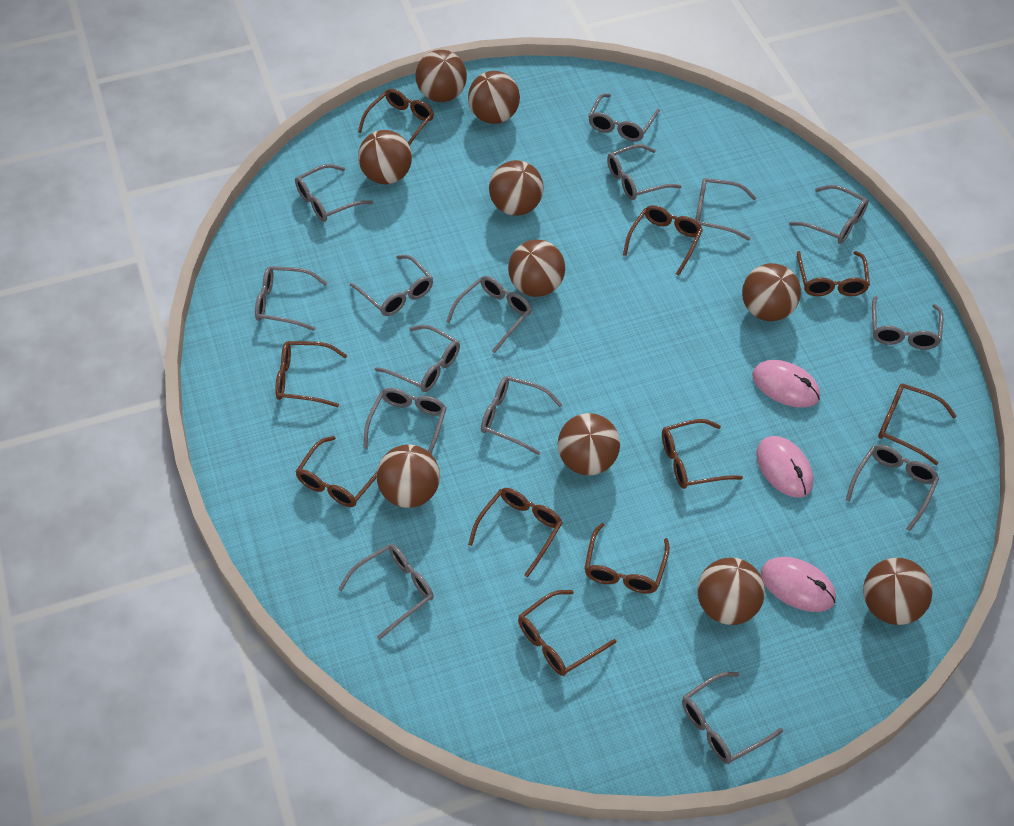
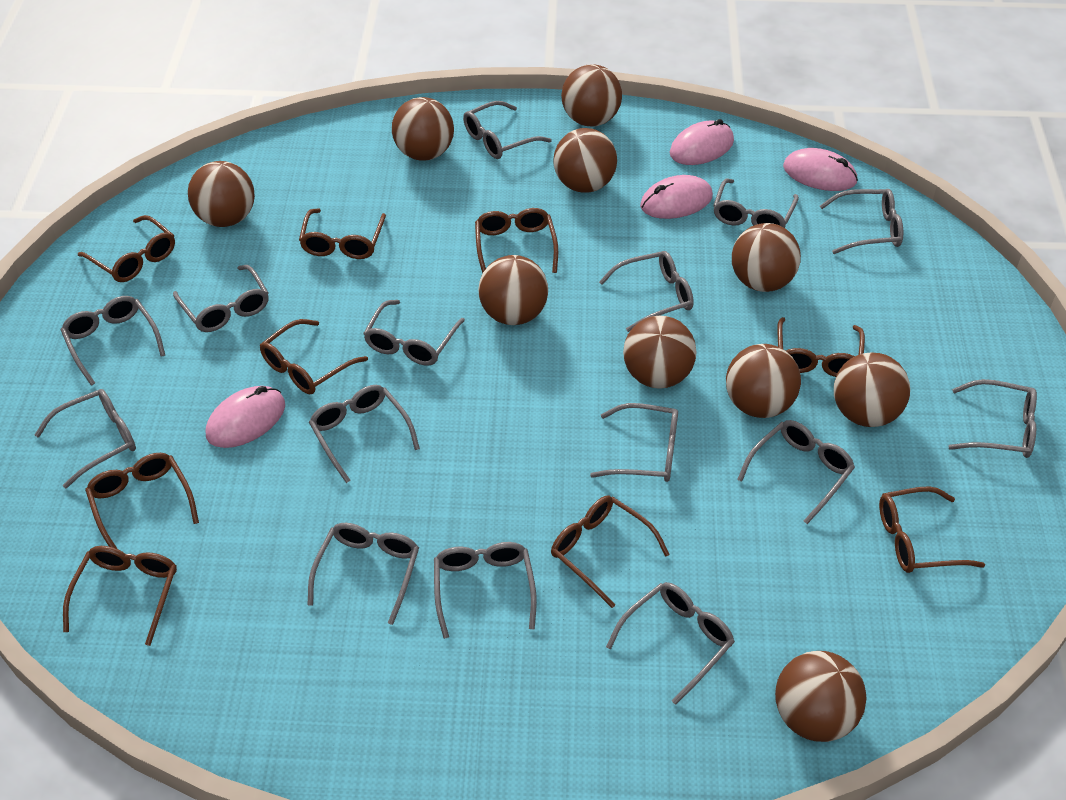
brown glasses: [275,341,347,407] [295,436,377,507] [358,89,434,146] [468,488,563,577] [518,590,616,676] [584,523,670,594] [623,205,703,276] [662,419,743,489] [797,251,870,296] [878,384,957,465] = 10 -> [63,546,177,646] [78,215,175,282] [85,453,199,549] [260,319,368,394] [299,209,386,259] [475,208,558,273] [551,495,670,608] [777,317,865,377] [879,486,985,573] = 9
pink mouse: [752,360,820,408] [756,436,813,498] [761,557,836,612] = 3 -> [206,386,285,448] [640,175,713,219] [670,119,734,165] [783,148,858,191] = 4

